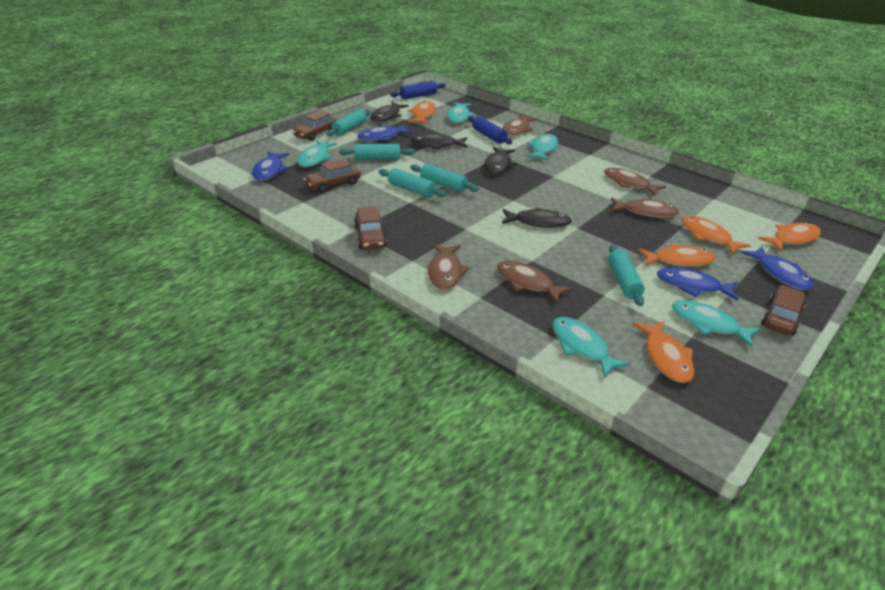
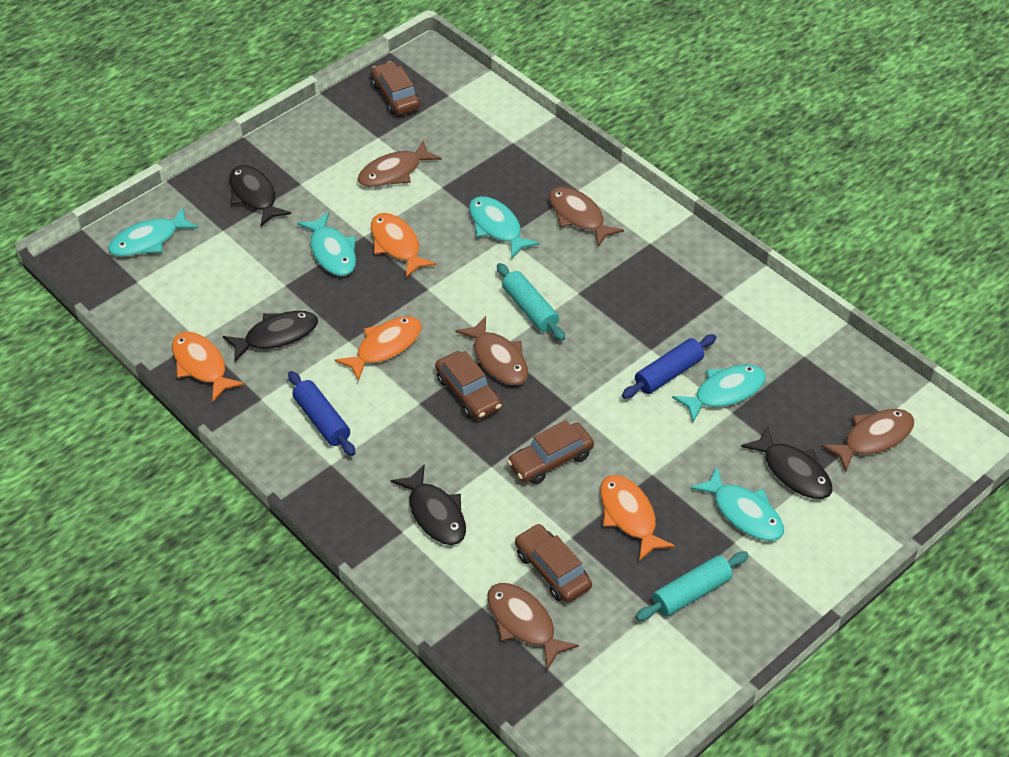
blue fish: [252,151,290,181] [357,124,413,141] [657,267,738,301] [741,246,813,290] = 4 -> none = 0
orange fish: [407,101,436,124] [633,321,694,383] [638,244,715,267] [682,216,751,254] [758,222,821,252] = 5 -> [172,332,245,402] [335,316,422,381] [371,213,436,278] [600,475,675,561] = 4
turquoise rolling pin: [326,109,371,136] [339,144,415,160] [379,168,446,198] [410,164,479,192] [608,244,645,306] = 5 -> [497,263,565,341] [636,551,749,621] = 2

